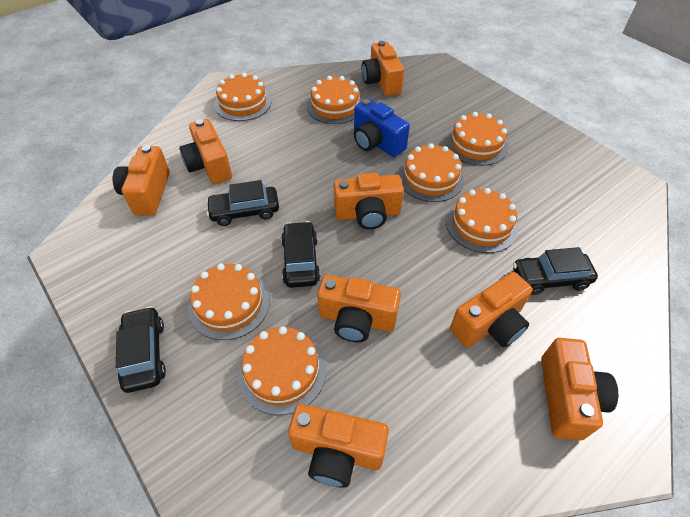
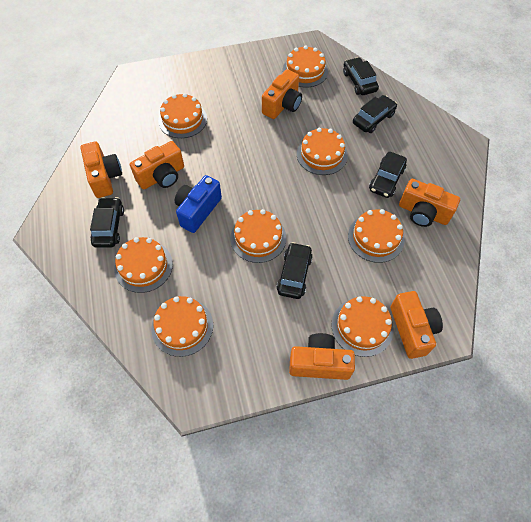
black car: [116,306,166,393] [206,180,279,226] [281,221,321,288] [513,247,598,295] = 4 -> [90,197,124,248] [277,242,313,299] [343,57,379,95] [353,95,397,133] [369,152,407,198] = 5
orange cake: [189,263,270,340] [214,73,272,121] [238,326,326,415] [307,76,362,124] [398,143,464,202] [446,112,508,166] [446,188,518,253] = 7 -> [114,237,173,293] [151,296,213,357] [158,93,207,138] [230,209,286,263] [283,45,328,87] [297,128,348,175] [331,296,394,357] [348,209,404,263] = 8
orange camera: [113,145,170,215] [179,119,232,184] [288,404,389,488] [317,275,401,342] [334,173,404,229] [362,41,404,96] [450,272,533,348] [541,338,618,441] = 8 -> [80,141,122,198] [130,141,184,189] [262,69,302,119] [289,333,355,380] [391,291,443,359] [399,179,460,227] = 6

